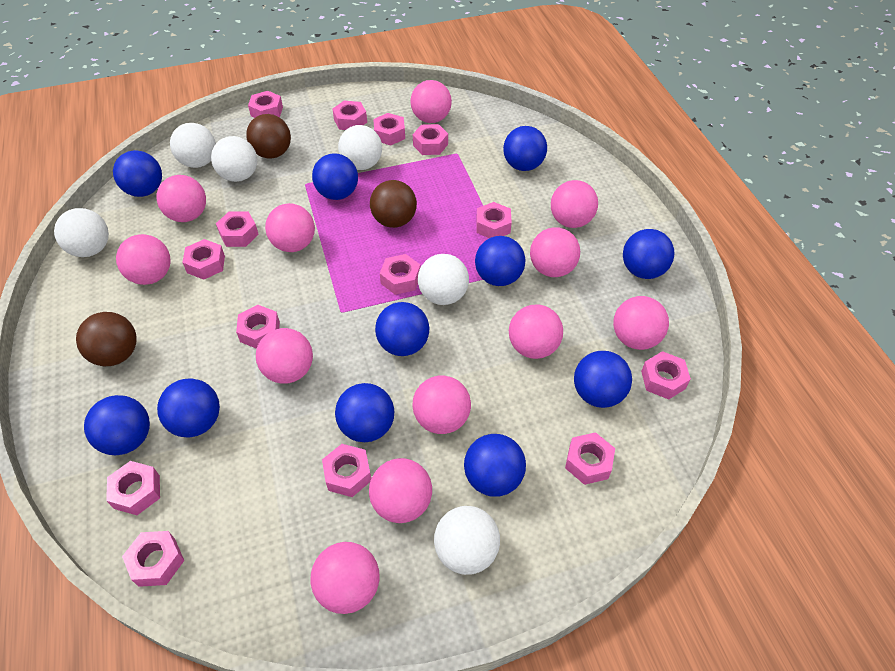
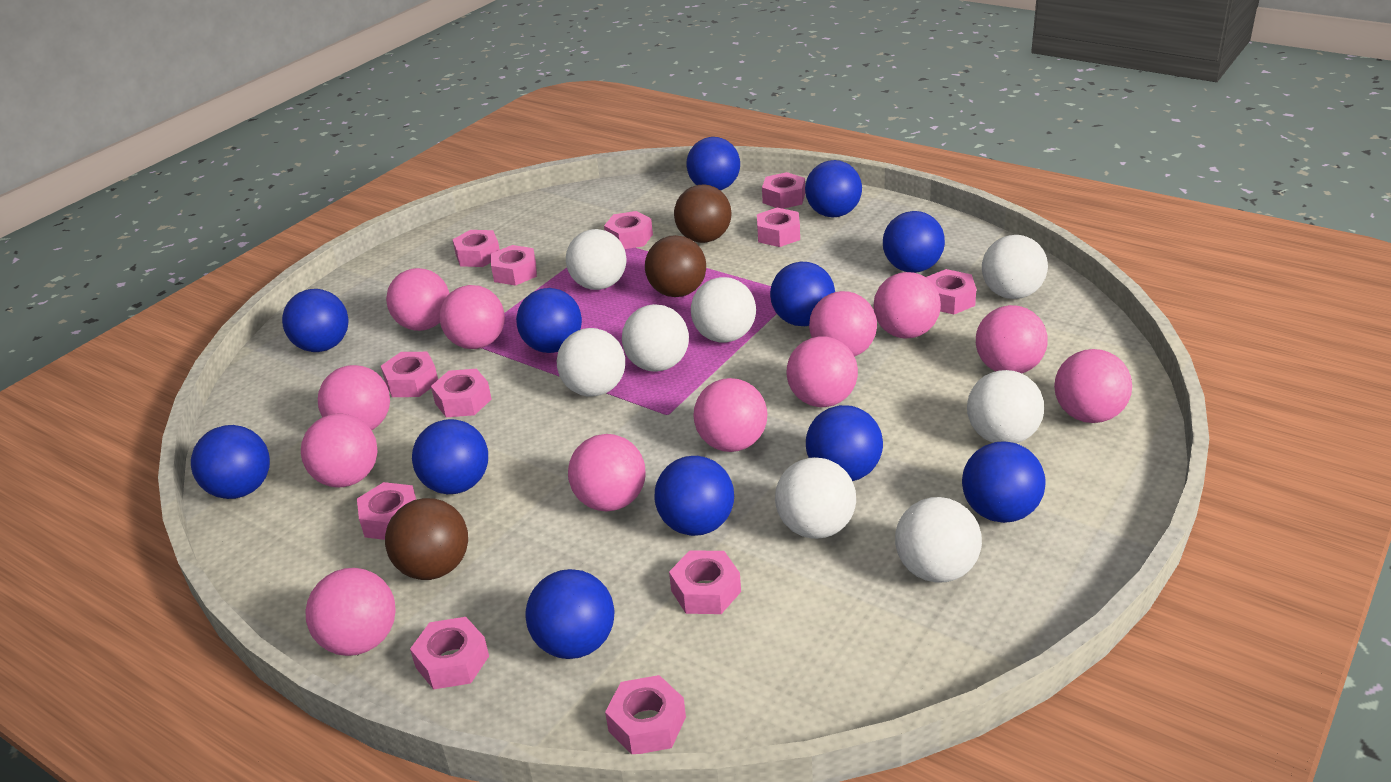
blue ball: [84,395,150,455] [113,150,162,197] [157,378,220,437] [312,153,358,200] [335,383,394,442] [375,302,429,356] [464,434,526,497] [475,236,525,286] [503,126,547,171] [574,351,632,408] [623,229,674,279] = 11 -> [191,425,270,499] [282,289,349,352] [412,419,488,494] [516,288,582,353] [525,569,614,659] [654,456,734,536] [686,137,740,190] [770,262,835,326] [805,160,862,217] [806,405,883,481] [883,211,945,273] [962,441,1046,523] = 12
pink nut: [106,461,160,515] [122,531,184,587] [182,239,225,280] [216,211,259,247] [236,305,280,349] [248,91,283,118] [322,444,371,497] [332,101,367,130] [373,113,405,145] [380,254,421,295] [413,124,448,155] [476,202,512,238] [565,432,615,485] [641,351,691,400] = 14 -> [357,482,416,540] [381,352,438,397] [410,617,489,690] [431,369,492,417] [452,230,500,267] [491,245,537,286] [604,211,653,249] [605,675,686,754] [669,550,741,614] [757,208,800,247] [762,172,805,209] [926,269,977,314] = 12
white ball: [54,208,109,257] [170,123,216,168] [211,136,257,182] [338,125,382,170] [418,254,469,305] [434,506,500,575] = 6 -> [557,328,625,397] [566,229,626,290] [622,304,689,372] [691,277,756,343] [775,457,856,539] [895,497,982,583] [967,370,1044,444] [982,235,1048,299] = 8

